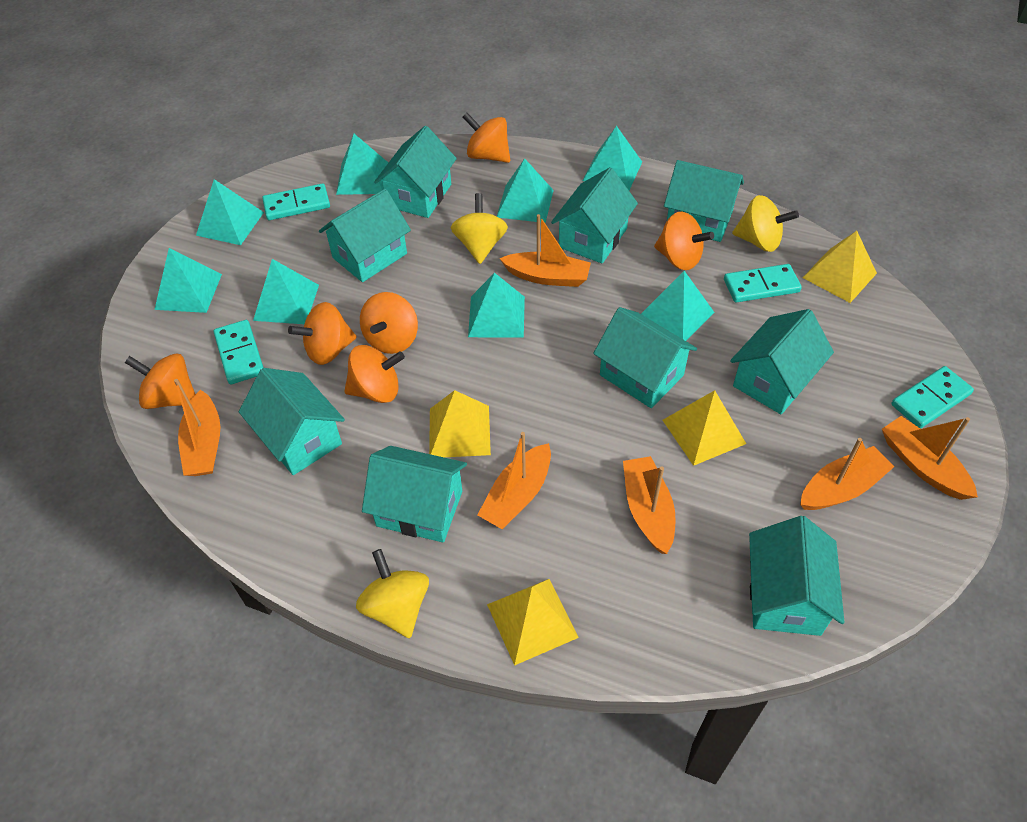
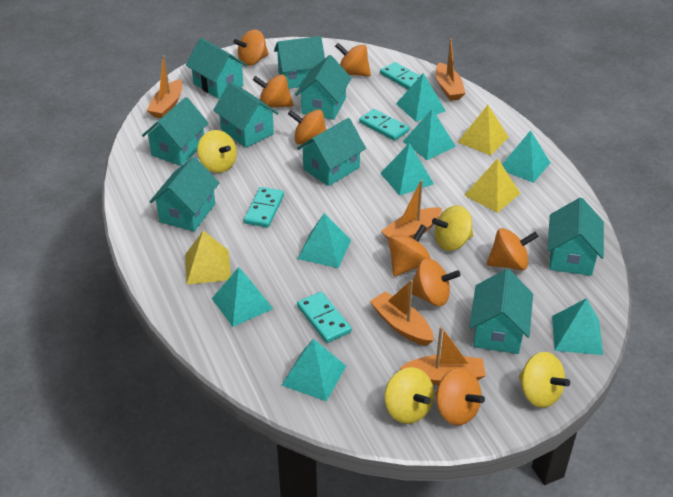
orange boat: [174,379,220,476] [477,432,551,529] [499,214,591,287] [623,456,676,554] [800,438,895,510] [882,416,978,500] = 6 -> [147,55,182,118] [370,280,434,346] [381,180,442,239] [400,327,486,385] [436,39,465,101] = 5
orange spinning top: [125,353,196,409] [288,302,356,365] [344,345,405,403] [360,292,418,354] [463,113,510,163] [654,212,714,270] = 6 -> [233,29,269,66] [253,74,294,108] [288,109,326,145] [335,43,371,76] [388,224,431,277] [412,258,461,306] [435,368,485,425] [486,228,538,270] = 8
yellow pyramid: [429,390,491,457] [487,579,579,666] [663,390,746,466] [803,231,877,303] = 4 -> [185,230,231,285] [458,105,509,156] [464,158,520,213] = 3
yellow spinning top: [356,549,429,638] [451,193,508,264] [732,195,799,252] = 3 -> [197,130,237,173] [384,367,434,424] [432,205,473,251] [519,352,570,408] = 4

